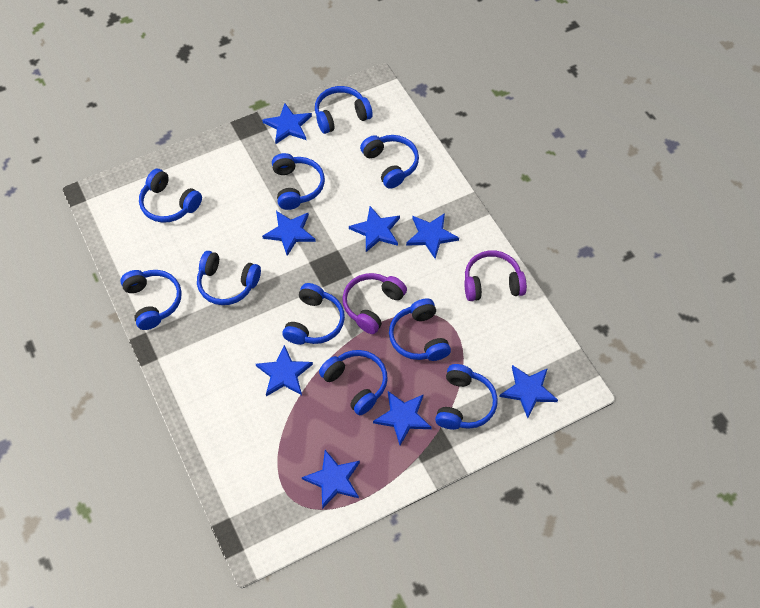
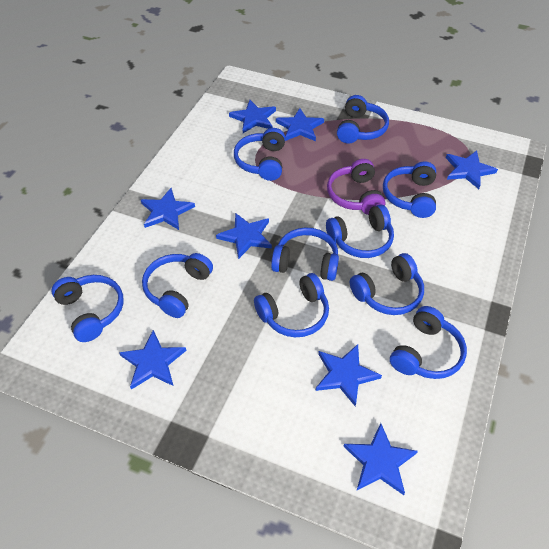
purple headphones: [342,273,407,334] [464,250,527,301] = 2 -> [327,159,385,215] = 1

